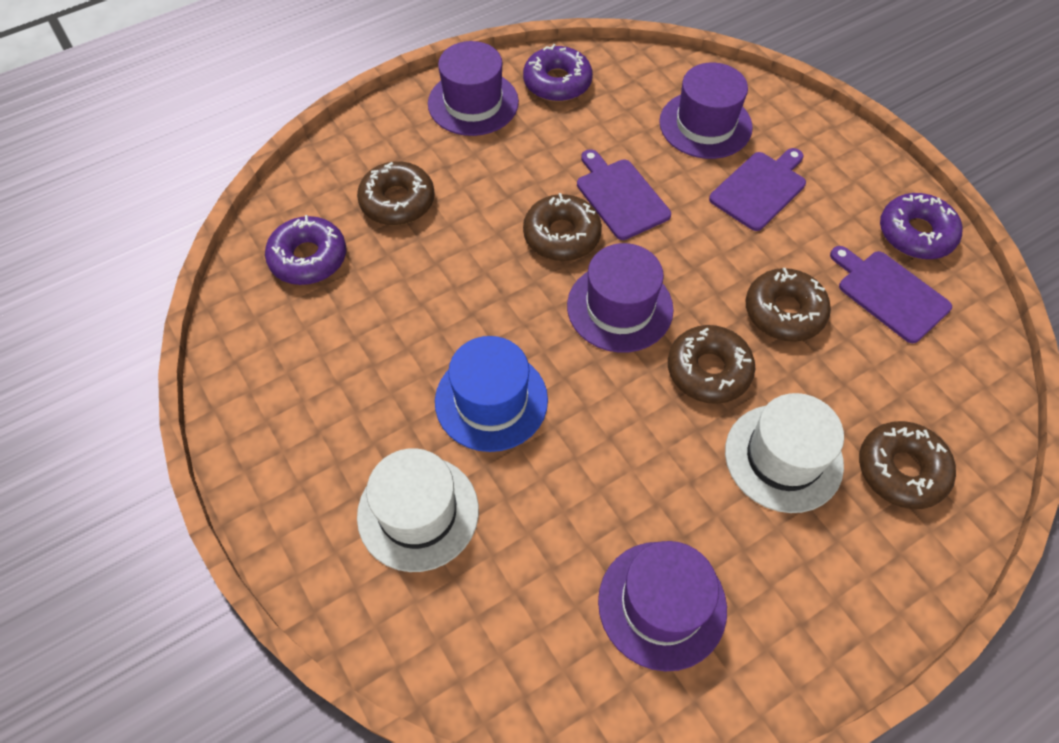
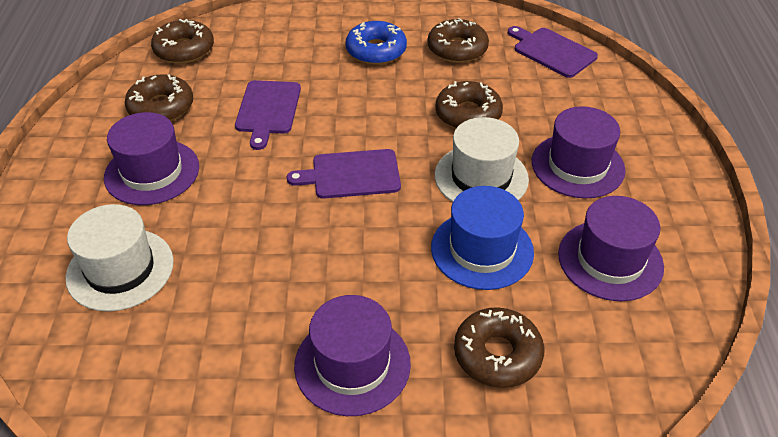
blue donut: none = 0 -> [346,21,407,65] = 1
purple donut: [265,215,346,285] [523,44,593,102] [880,193,963,259] = 3 -> none = 0

